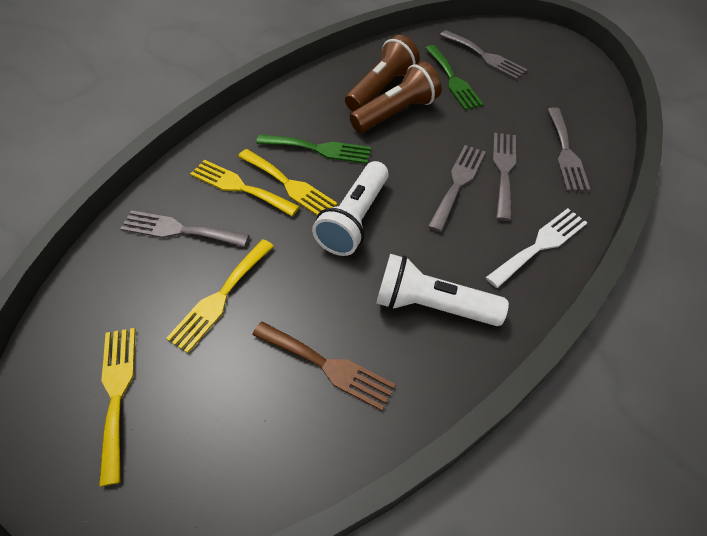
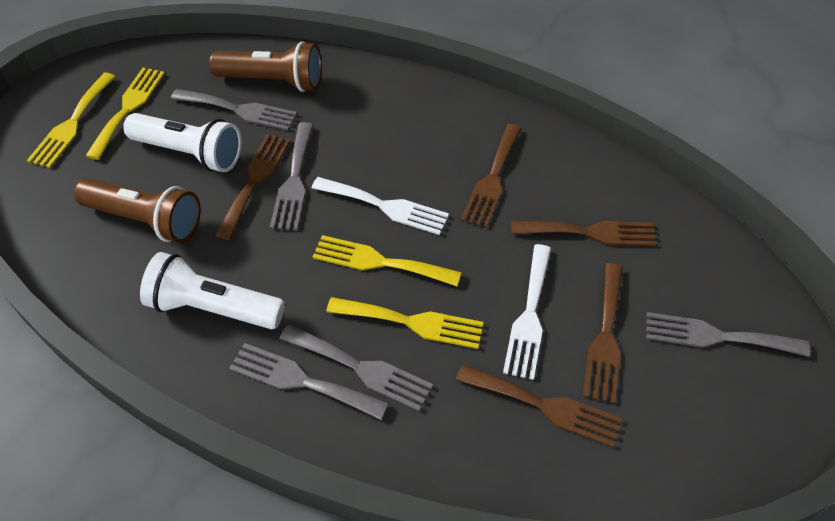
brown fork: [252,321,396,411] = 1 -> [215,134,290,240] [456,364,622,448] [461,124,522,228] [511,221,657,246] [583,263,623,404] = 5
green fork: [256,134,371,164] [425,45,484,110] = 2 -> none = 0
white fork: [486,208,587,288] = 1 -> [312,177,449,235] [503,244,551,380] = 2

